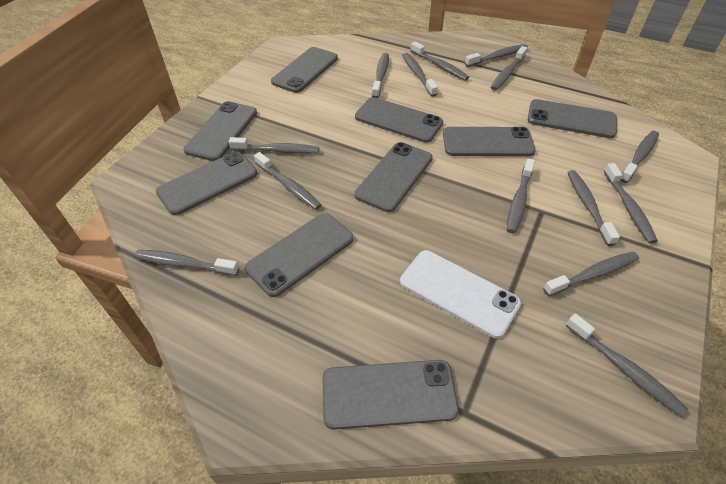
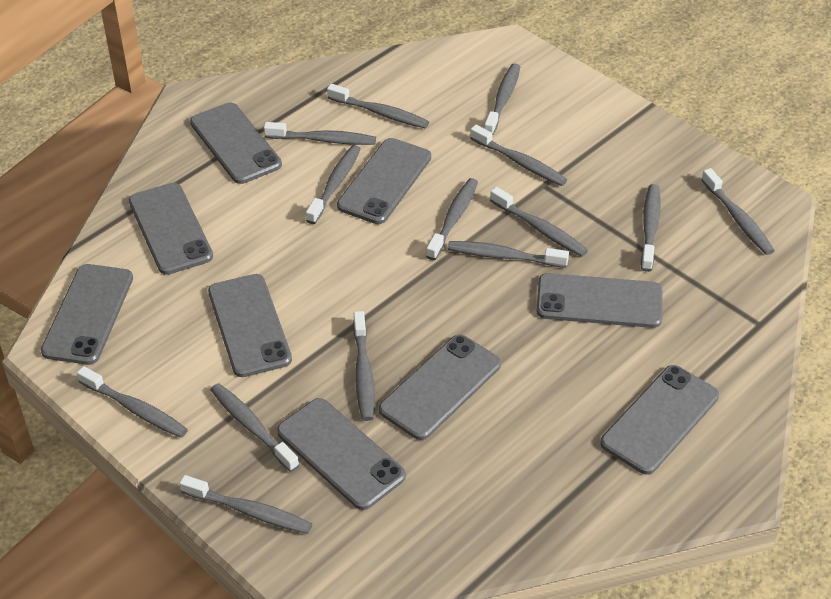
white phone: [400,250,521,339] = 1 -> none = 0

